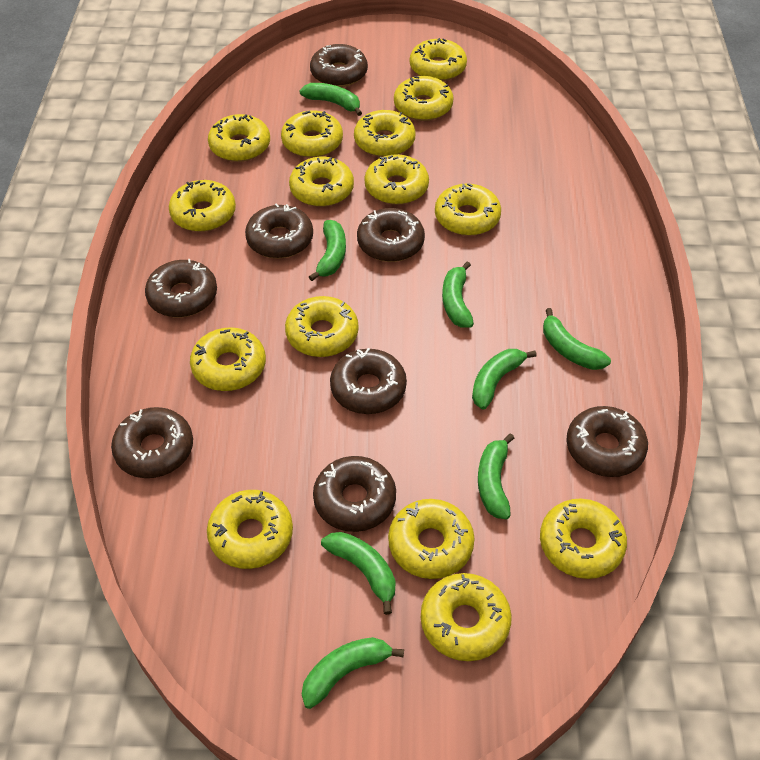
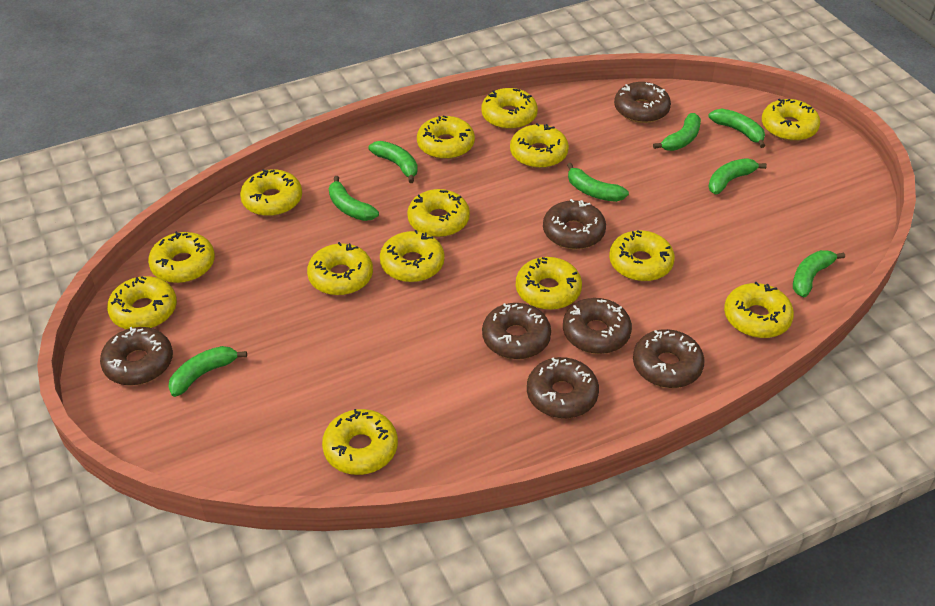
brown donut: [111,407,193,478] [145,259,217,317] [245,203,313,259] [310,44,368,87] [313,456,396,532] [330,348,407,414] [357,208,425,262] [567,406,648,477] = 8 -> [100,327,173,386] [482,303,551,359] [527,357,599,419] [543,199,606,249] [563,298,632,354] [614,82,671,123] [633,329,705,388] = 7
yellow donut: [169,180,236,232] [190,327,266,391] [207,490,293,569] [208,114,270,162] [281,111,343,158] [285,296,359,357] [289,157,354,207] [354,110,416,157] [365,154,429,205] [388,499,475,579] [394,76,454,121] [410,38,467,81] [421,573,511,661] [435,183,501,236] [540,499,627,579] = 15 -> [107,276,177,329] [148,231,215,283] [240,169,302,216] [307,242,373,296] [322,409,398,475] [380,230,445,282] [407,189,470,237] [417,115,475,159] [481,88,538,130] [510,123,569,168] [516,257,582,310] [609,230,675,281] [724,282,794,338] [762,99,820,141] = 14

